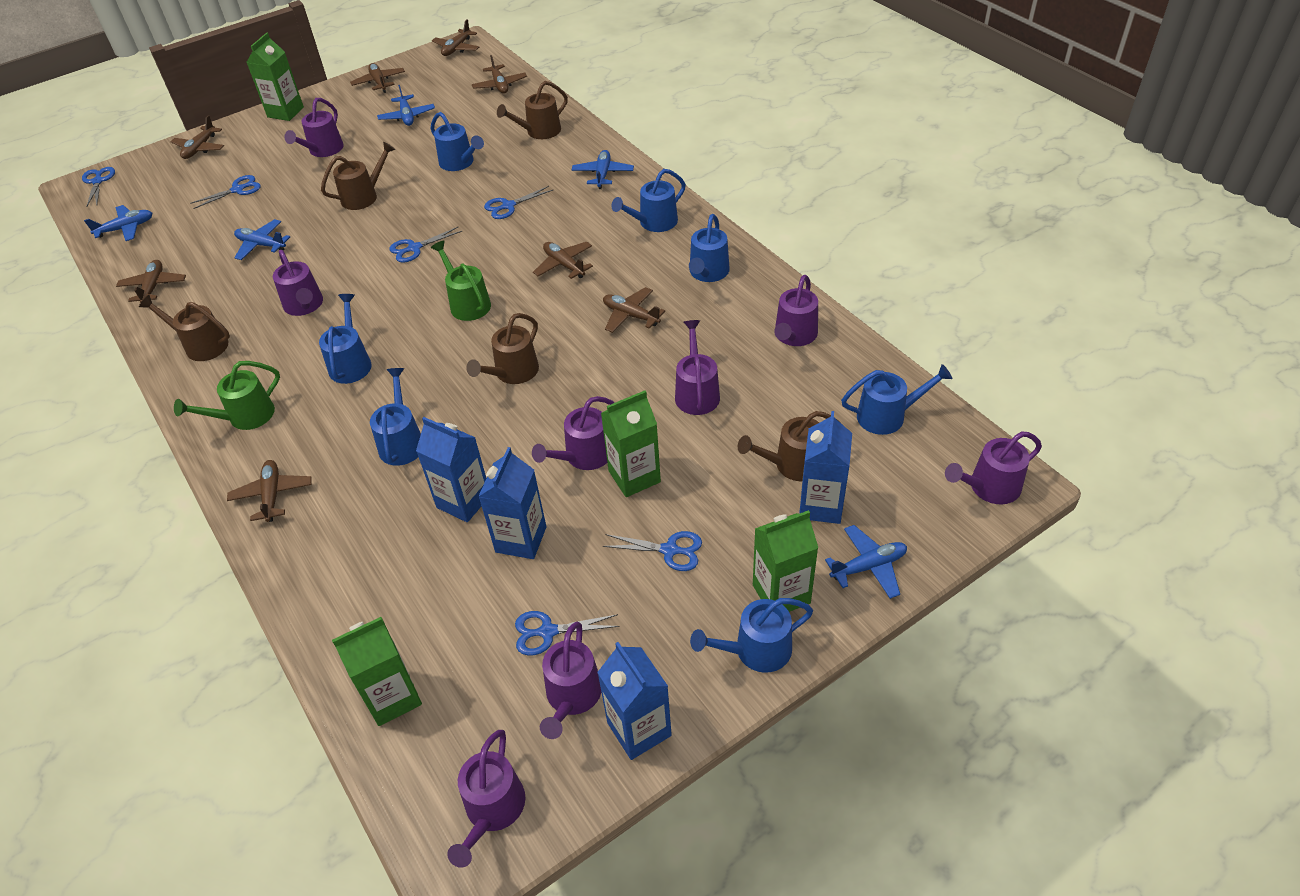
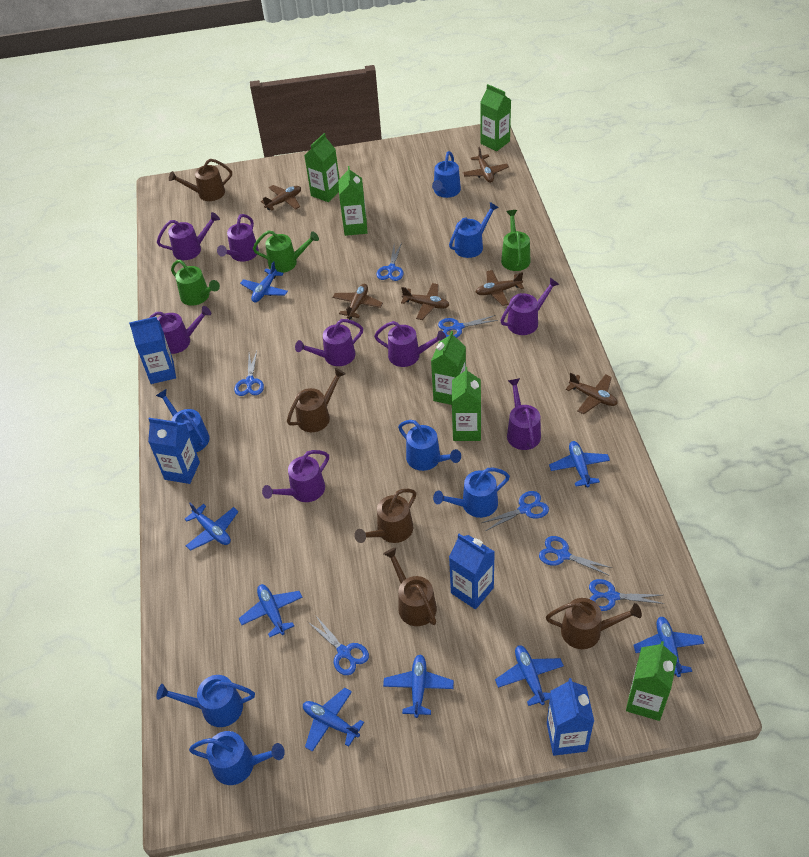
blue plane: [84,205,152,241] [234,219,290,260] [377,85,435,126] [571,150,634,189] [825,525,907,599] = 5 -> [185,502,238,551] [239,584,303,637] [240,261,288,302] [303,688,364,752] [383,655,454,718] [495,645,564,706] [549,441,610,487] [633,616,704,677] = 8
blue scissors: [82,167,115,207] [190,175,261,209] [390,227,462,263] [484,186,553,219] [515,611,620,656] [603,531,702,571] = 6 -> [234,351,264,396] [308,616,369,675] [376,243,403,281] [438,315,498,338] [482,491,549,531] [539,536,612,575] [589,579,665,611] = 7
brown plane: [116,260,186,303] [171,115,224,159] [227,460,312,522] [350,63,405,93] [432,19,479,56] [472,55,527,94] [533,242,593,279] [603,287,665,333] = 8 -> [261,185,301,211] [332,284,383,320] [401,283,449,320] [462,147,509,183] [476,270,524,306] [566,373,618,414] = 6
green carton: [247,33,304,121] [332,617,422,726] [601,390,661,497] [753,510,818,612] = 4 -> [304,133,339,202] [338,166,367,236] [431,331,466,405] [452,367,481,441] [480,84,511,151] [626,641,677,721] = 6
green watering can: [174,361,280,430] [431,241,491,321] = 2 -> [171,260,220,306] [253,230,319,273] [501,210,531,271] = 3

